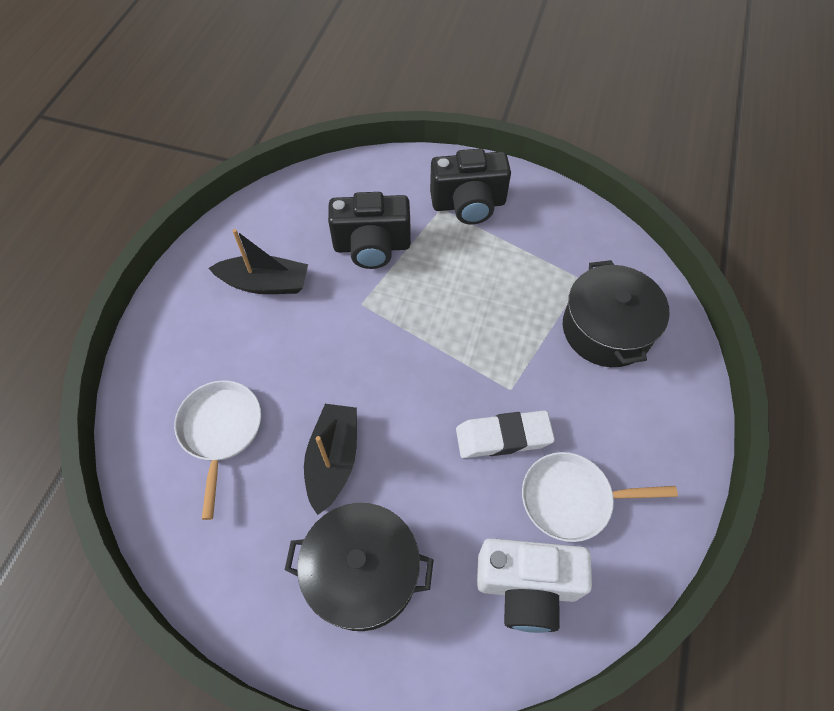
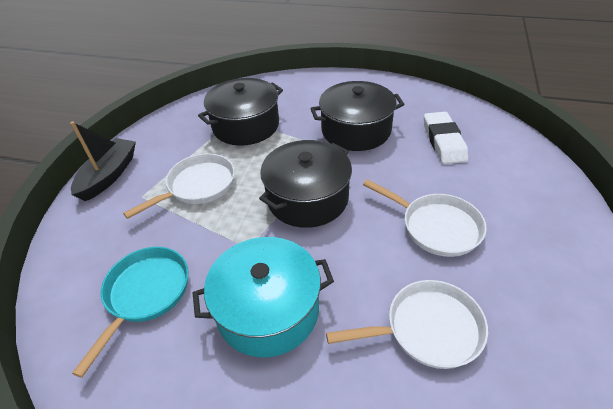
black boat: [209,229,308,294] [304,404,357,515] = 2 -> [70,121,136,201] = 1
black camera: [328,192,411,269] [430,149,511,224] = 2 -> none = 0
black pot: [285,503,434,631] [563,260,670,367] = 2 -> [198,78,283,145] [259,140,352,228] [310,81,404,151] = 3
turquoise pan: none = 0 -> [72,247,188,378] = 1
turquoise pot: none = 0 -> [193,237,334,357] = 1
white camera: [477,538,592,633] = 1 -> none = 0
white pan: [174,380,261,520] [522,452,678,542] = 2 -> [123,153,235,219] [326,280,488,369] [363,179,487,257] = 3

